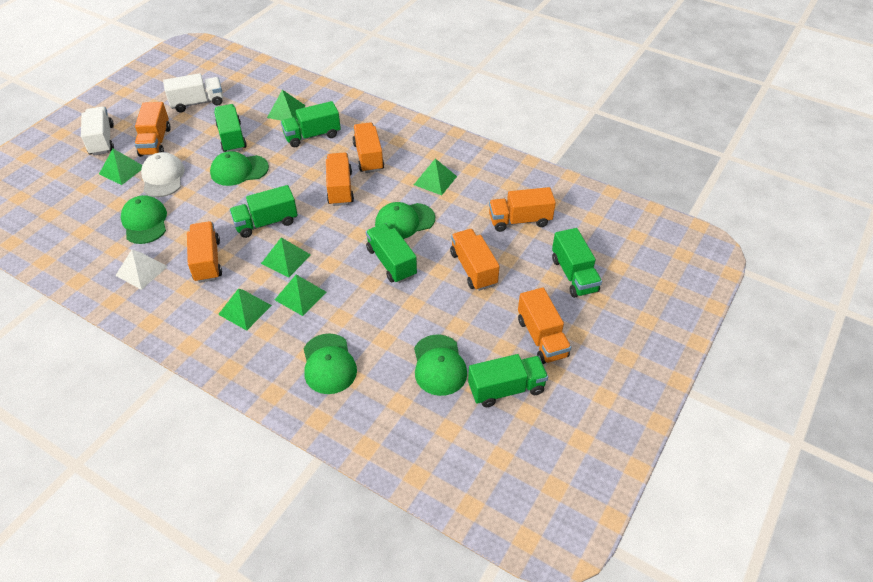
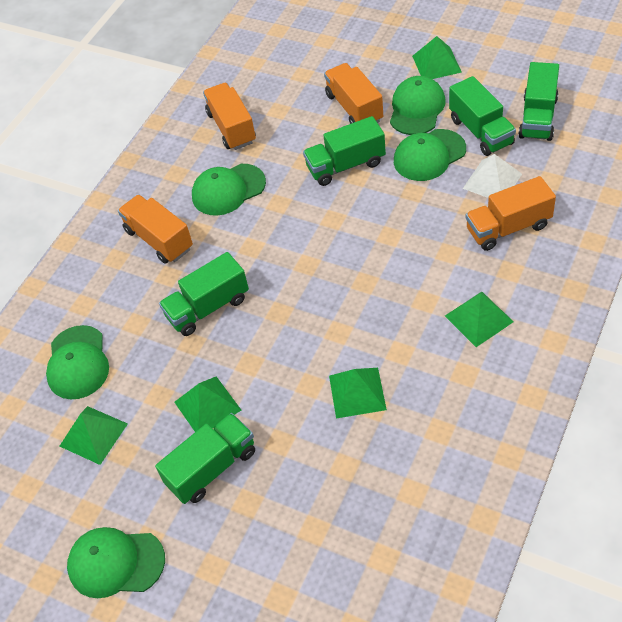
green pyramid: [99,149,142,185] [218,288,272,331] [261,237,311,277] [267,90,306,121] [275,275,327,316] [414,158,457,195] = 6 -> [60,406,128,465] [174,376,241,432] [329,368,387,419] [412,36,462,79] [445,292,514,347] = 5
green truck: [214,104,247,152] [229,185,298,238] [281,101,341,147] [366,223,417,283] [468,354,548,407] [552,228,602,298] = 6 -> [155,413,255,504] [159,252,249,336] [303,116,386,186] [449,76,516,156] [518,62,559,141] = 5
orange truck: [134,102,171,157] [187,221,222,283] [326,152,354,206] [352,122,384,173] [450,229,500,291] [489,187,556,232] [518,287,571,364] = 7 -> [118,195,193,264] [203,83,256,150] [324,63,383,124] [465,176,556,251] = 4
white cap: [141,152,185,197] = 1 -> none = 0
white truck: [81,107,114,156] [163,73,223,112] = 2 -> none = 0

